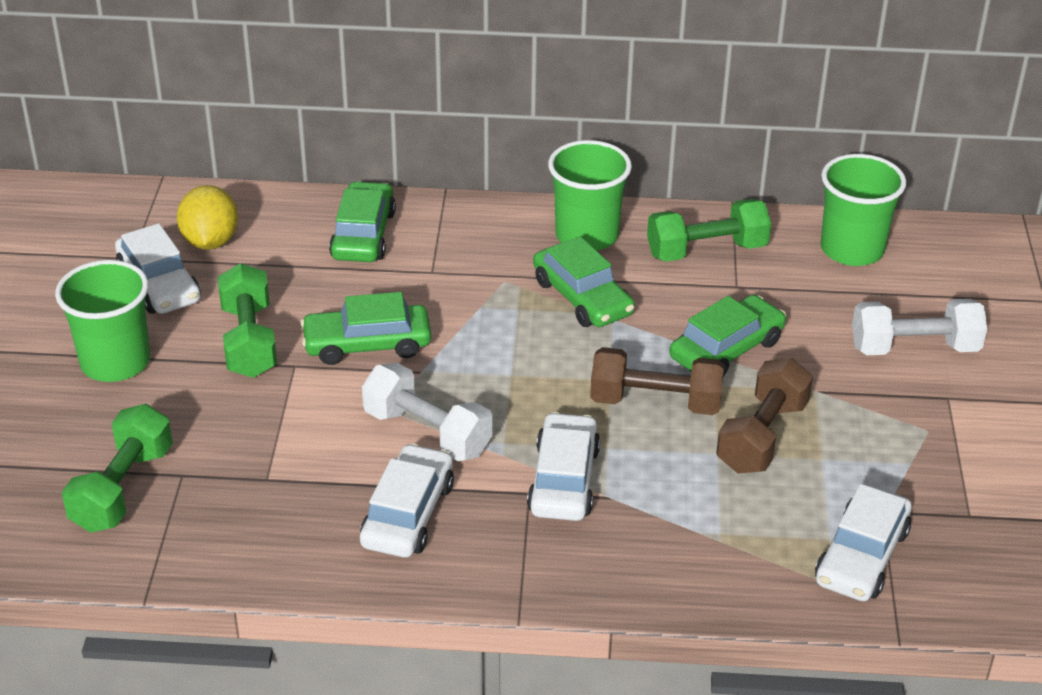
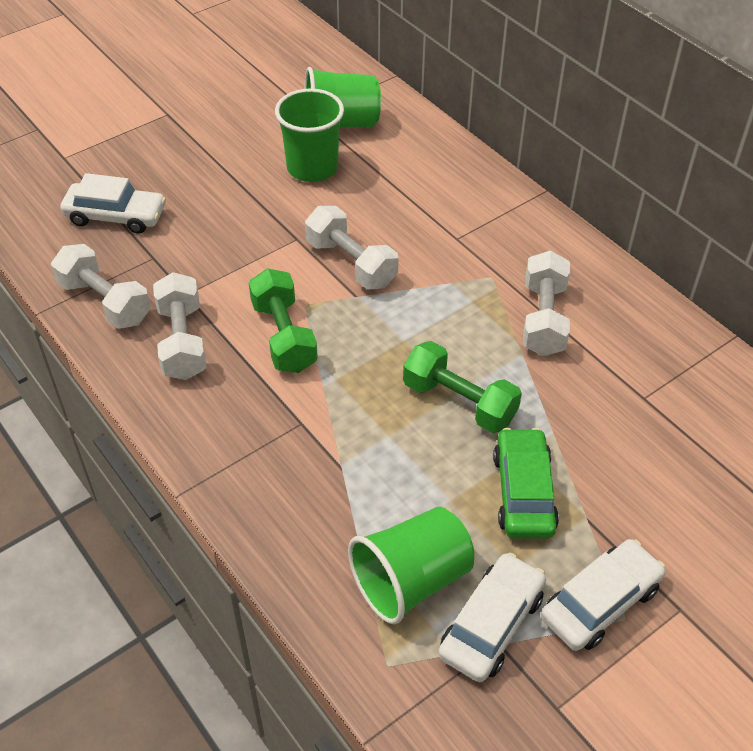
brown dumbbell: [590,347,724,415] [716,358,813,474] = 2 -> none = 0
green car: [301,292,431,365] [329,181,396,262] [533,236,635,327] [669,295,786,376] = 4 -> [493,428,559,539] = 1
green dumbbell: [62,404,173,533] [218,263,277,378] [647,199,771,262] = 3 -> [249,268,318,373] [403,341,522,433] = 2
white car: [115,223,201,314] [360,443,454,558] [527,412,600,521] [815,484,912,601] = 4 -> [60,173,166,234] [438,553,546,682] [541,539,666,651] = 3
white dumbbell: [362,363,493,461] [852,299,988,355] = 2 -> [51,244,151,329] [153,272,207,380] [305,206,399,289] [523,251,570,356] = 4
yellow lemon: [177,185,238,250] = 1 -> none = 0

